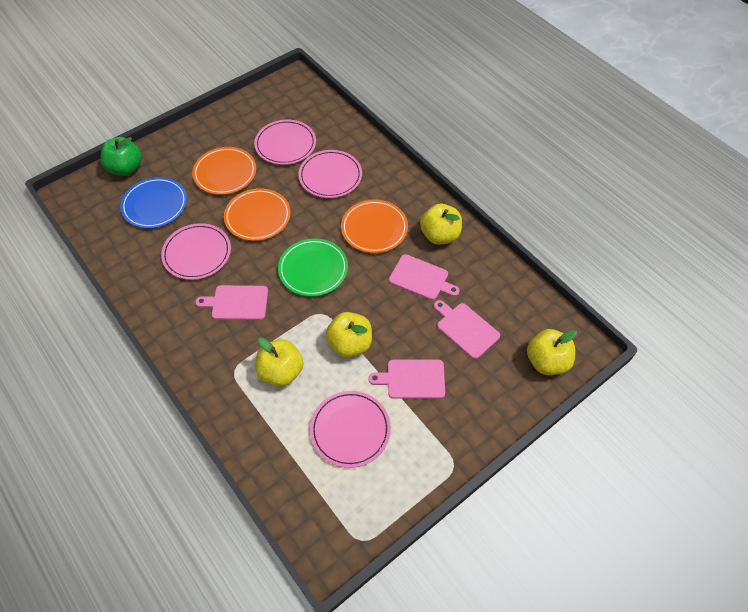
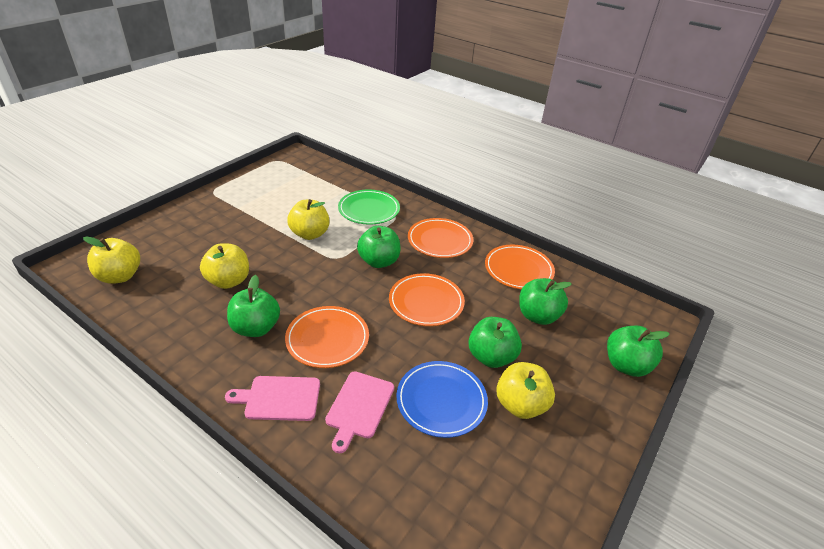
green apple: [100,137,142,176] = 1 -> [227,275,280,337] [357,226,401,268] [468,317,522,368] [519,278,572,325] [607,326,670,377] = 5
orange plate: [192,147,256,195] [224,188,291,241] [341,200,408,253] = 3 -> [285,306,369,368] [389,273,465,326] [408,218,473,258] [485,245,555,289] = 4
pink cutting board: [195,285,268,320] [368,360,445,399] [389,254,460,300] [434,300,500,359] = 4 -> [225,376,320,421] [325,371,394,453] = 2
pink plate: [161,223,231,280] [254,120,316,165] [298,150,362,198] [310,391,391,468] = 4 -> none = 0

